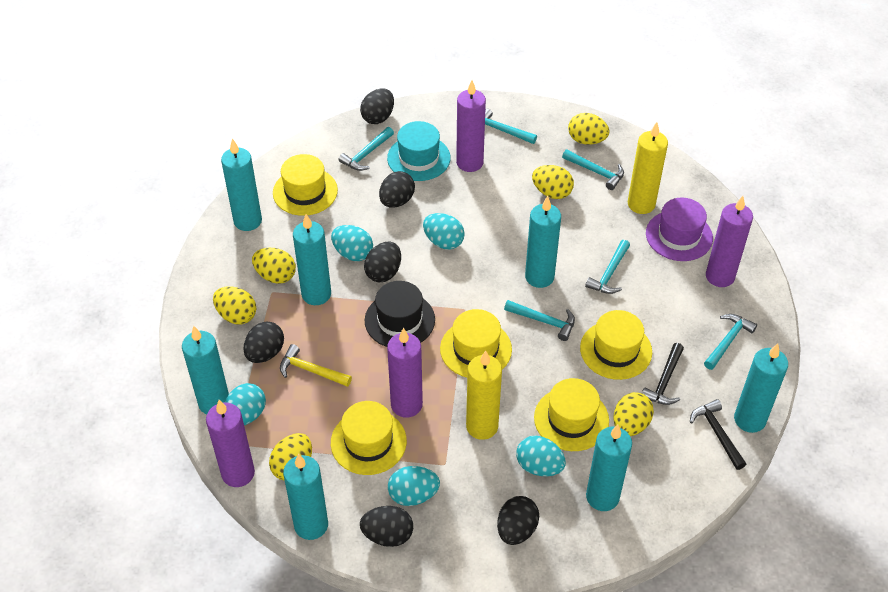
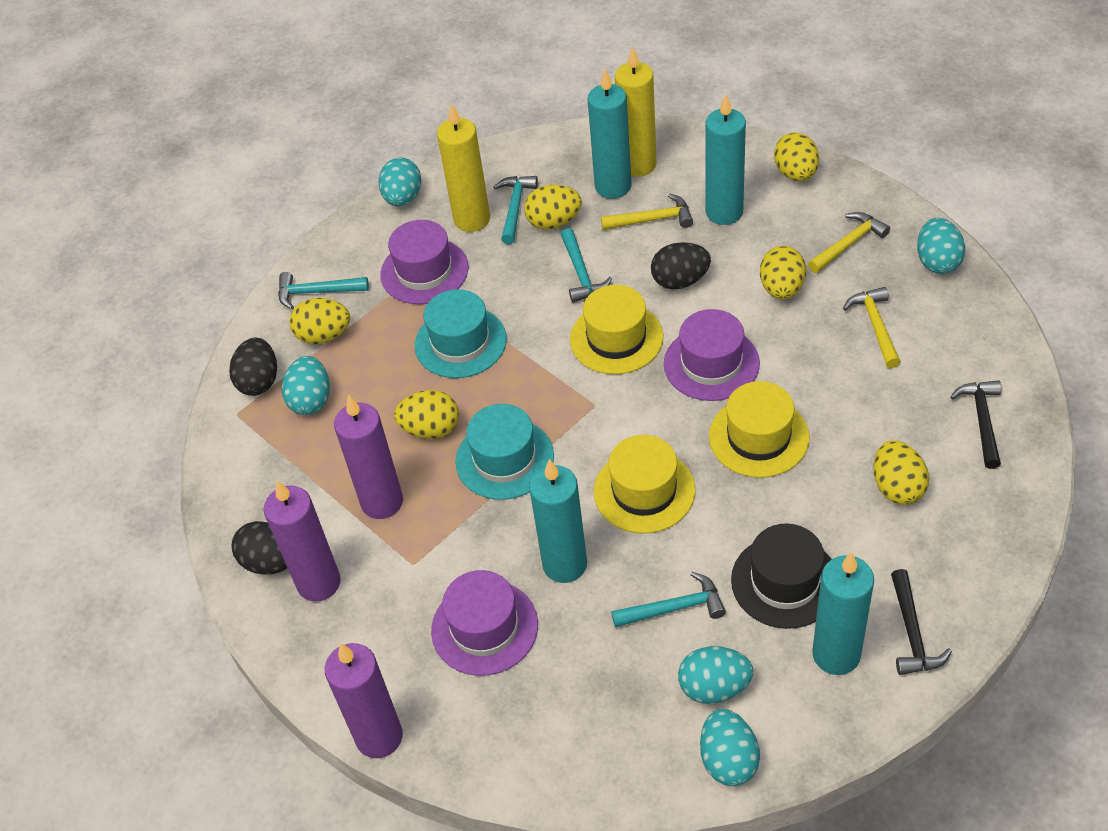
black egg: [243,322,284,363] [360,88,394,124] [360,506,413,547] [364,242,401,282] [379,171,415,208] [497,496,539,545] = 6 -> [229,338,277,396] [232,521,287,574] [651,242,711,289] = 3
purple candle: [206,400,255,487] [387,328,423,418] [456,80,486,172] [706,196,753,287] = 4 -> [264,481,341,602] [325,643,403,758] [334,395,403,519] = 3
purple hat: [646,198,713,261] = 1 -> [380,220,469,304] [431,570,538,676] [664,309,760,401] = 3
turquoise candle: [182,326,229,414] [221,139,262,231] [283,454,328,540] [293,214,331,305] [525,196,561,288] [586,424,632,511] [734,343,788,433] = 7 -> [529,459,587,583] [588,69,632,199] [705,94,746,225] [813,552,874,675] = 4
turquoise hammer: [338,127,394,171] [485,109,537,144] [504,300,575,341] [562,149,624,190] [585,240,630,294] [704,314,757,370] = 6 -> [278,272,369,309] [494,176,538,244] [561,228,612,303] [611,572,726,628] = 4
turquoise hat: [387,121,451,181] = 1 -> [415,289,507,378] [455,404,554,500] = 2
yellow hammer: [280,344,352,387] = 1 -> [601,194,693,230] [808,212,890,273] [843,287,901,368] = 3
yellow hat: [273,154,338,216] [331,401,407,475] [440,309,512,377] [534,378,609,451] [580,310,652,380] = 5 -> [570,285,663,374] [594,435,695,533] [709,381,809,478] = 3

